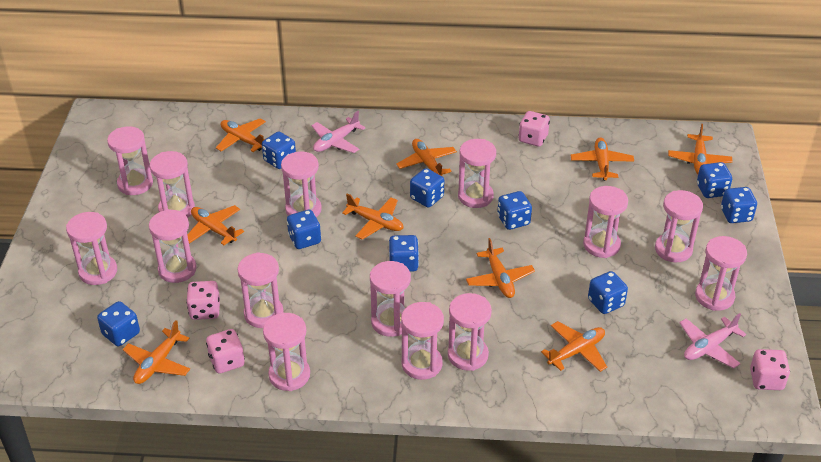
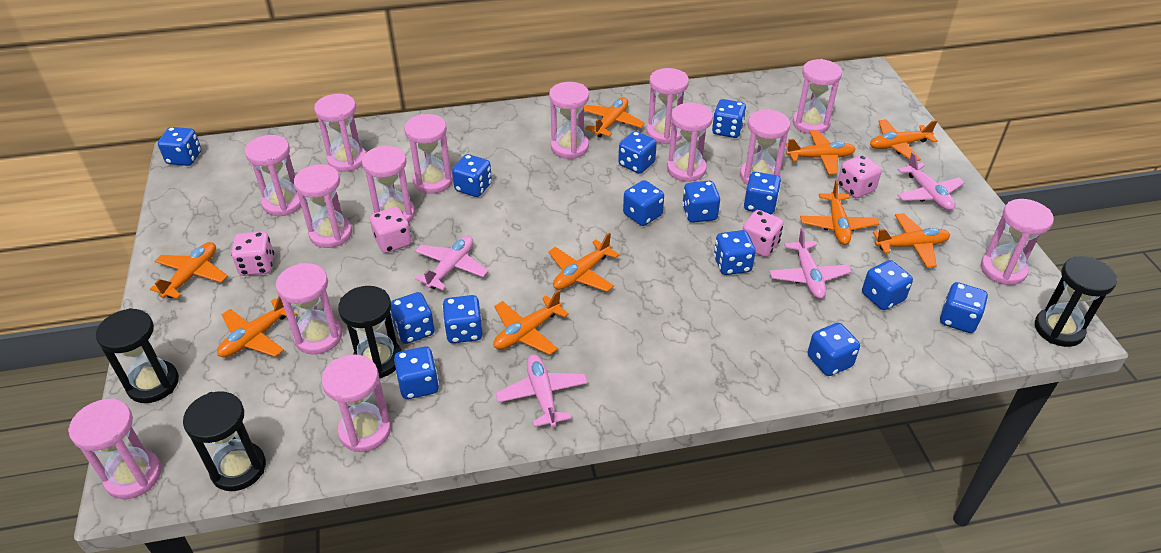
black hourglass: none = 0 -> [96,308,179,403] [183,391,266,491] [338,286,401,379] [1035,256,1117,347] = 4
blue dice: [97,301,140,346] [262,131,296,169] [287,210,321,249] [389,235,419,272] [410,168,444,207] [497,191,532,230] [588,271,628,314] [697,162,732,198] [721,187,757,223] = 9 -> [158,127,201,166] [390,292,435,344] [394,347,439,399] [442,295,483,343] [452,154,492,197] [618,131,657,174] [623,180,664,226] [682,181,720,223] [712,99,746,138] [714,230,756,275] [744,172,781,214] [808,323,860,376] [862,260,913,310] [940,282,988,333] = 14
pink plane: [312,111,365,153] [680,313,746,368] = 2 -> [415,235,489,290] [496,354,588,427] [769,228,852,299] [897,152,965,211] = 4

